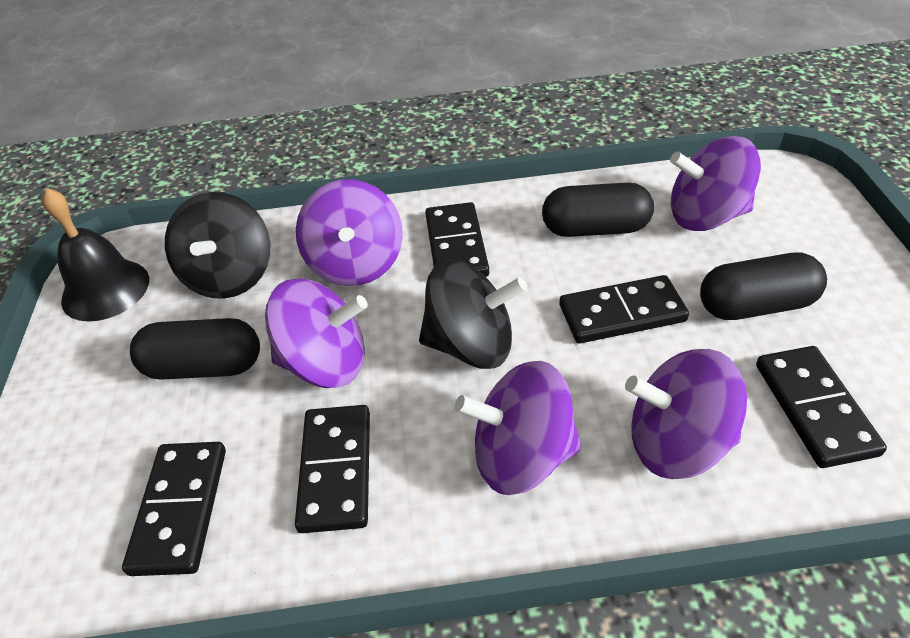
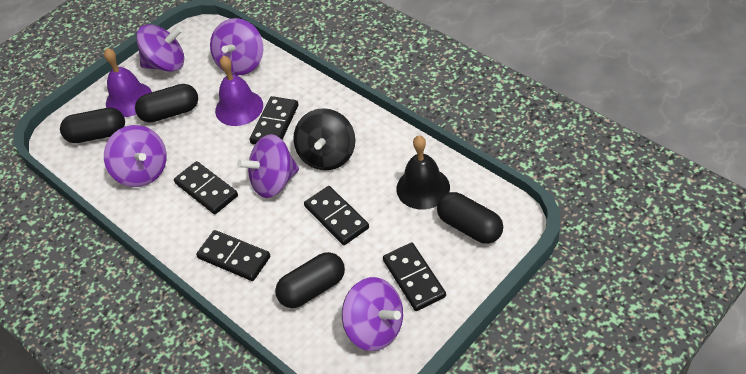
black capsule: [130,318,260,380] [542,182,654,237] [700,253,827,320] = 3 -> [60,108,125,143] [135,84,198,123] [275,252,345,308] [437,192,503,244] = 4
black spinning top: [165,192,270,299] [419,260,527,369] = 2 -> [293,108,355,170] = 1
purple bell: none = 0 -> [104,48,152,117] [215,55,263,126] = 2

